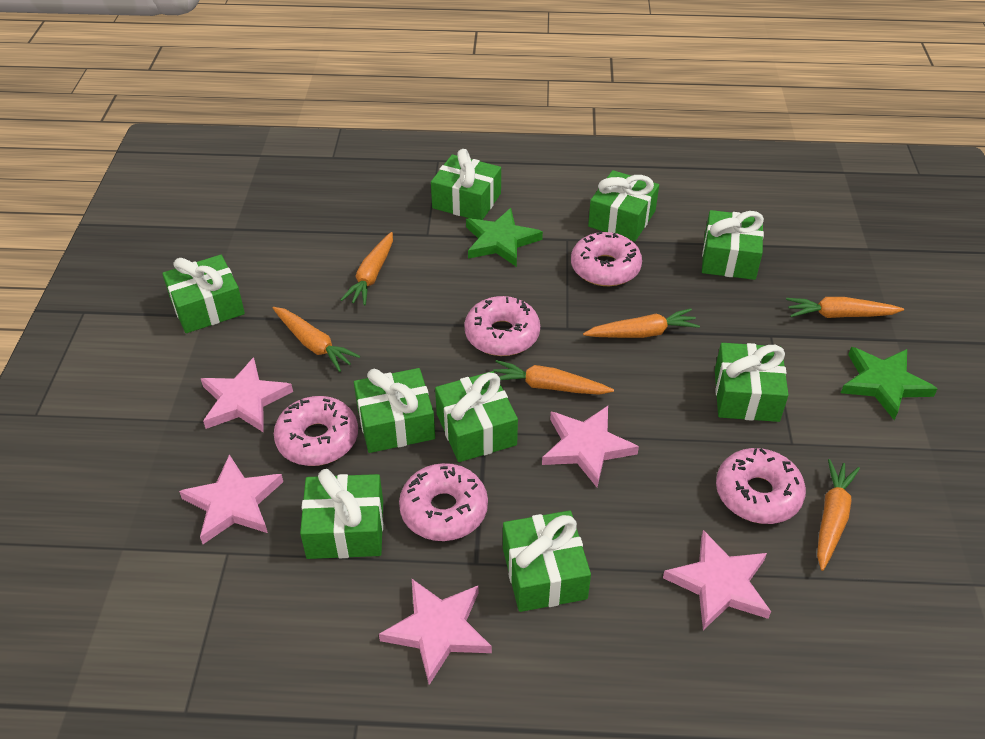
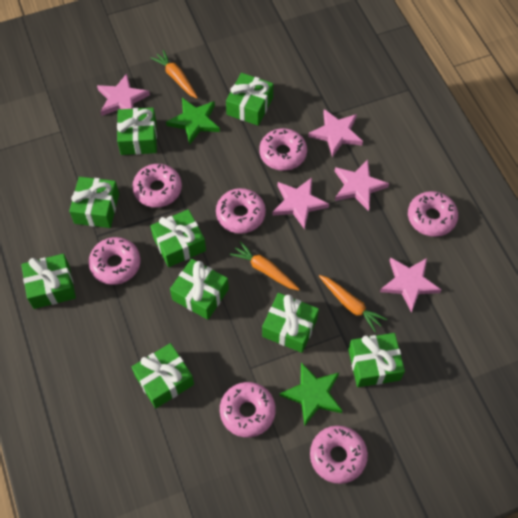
orange carrot: [273,307,360,372] [341,232,393,306] [493,360,614,395] [583,308,700,338] [786,297,904,318] [817,459,860,571] = 6 -> [151,50,198,98] [230,241,300,291] [319,275,387,332] = 3
pink donut: [274,396,358,466] [399,463,488,541] [464,296,540,356] [571,231,642,286] [716,448,806,524] = 5 -> [89,237,140,285] [132,164,182,208] [216,188,266,234] [220,382,276,438] [259,128,307,171] [310,425,368,484] [408,191,458,237] = 7

